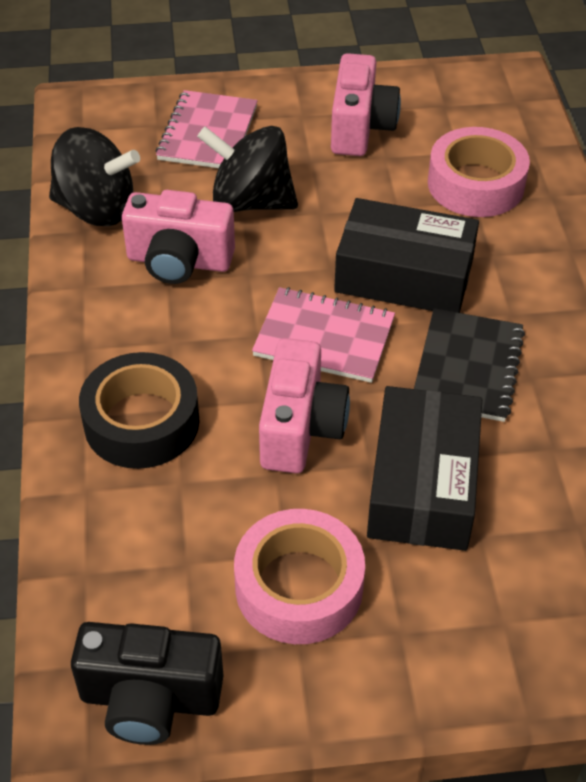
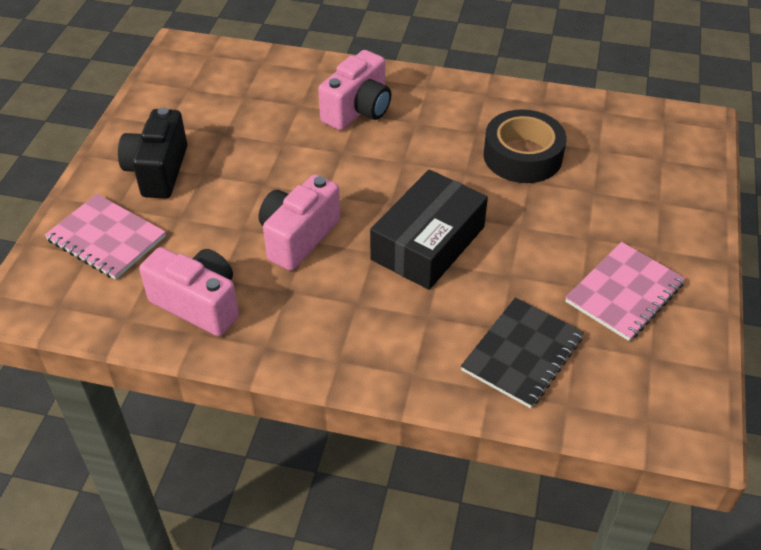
black box: [334,198,479,313] [367,386,482,551] = 2 -> [370,170,488,290] = 1
black spinning top: [49,127,140,226] [197,126,298,212] = 2 -> none = 0
pink tape: [234,509,365,644] [428,127,530,217] = 2 -> none = 0

